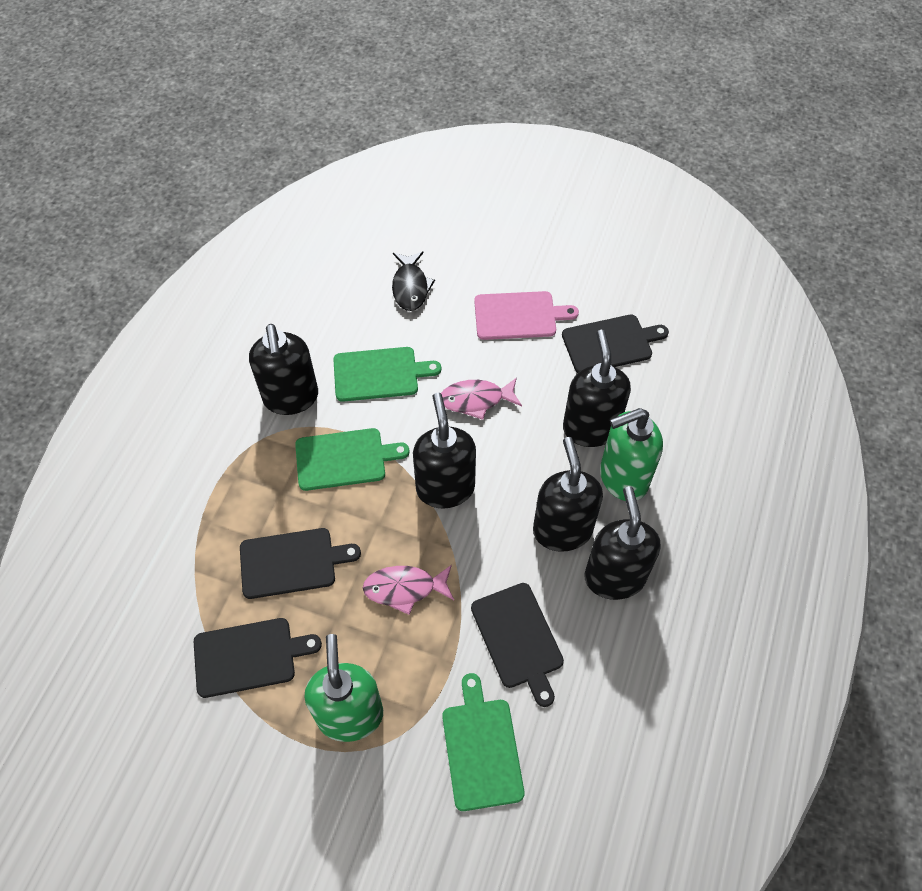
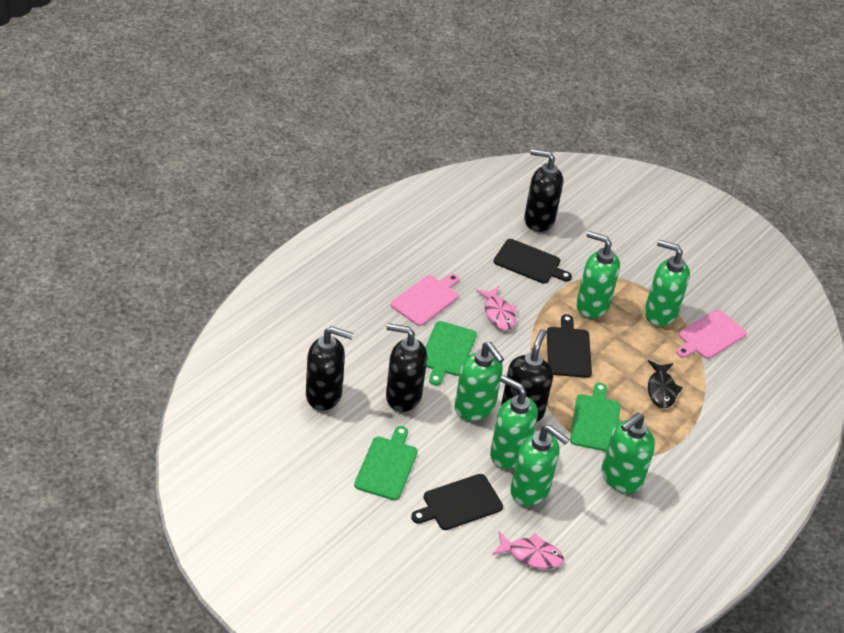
black cutting board: [194,618,322,698] [240,528,361,599] [471,583,564,707] [562,315,669,373] = 4 -> [411,474,503,530] [493,239,572,284] [547,314,592,378] = 3
black soap dispenser: [249,324,318,415] [413,393,476,509] [533,437,603,552] [563,330,631,447] [585,486,661,600] = 5 -> [306,326,353,410] [386,323,427,412] [501,329,553,422] [524,149,563,232] = 4
green soap dispenser: [304,634,383,742] [600,408,663,501] = 2 -> [454,342,504,421] [490,375,538,469] [510,425,569,506] [576,231,620,318] [601,412,655,493] [644,240,690,326] = 6
pink cutting board: [474,291,579,340] = 1 -> [391,274,459,326] [676,310,747,359] = 2

